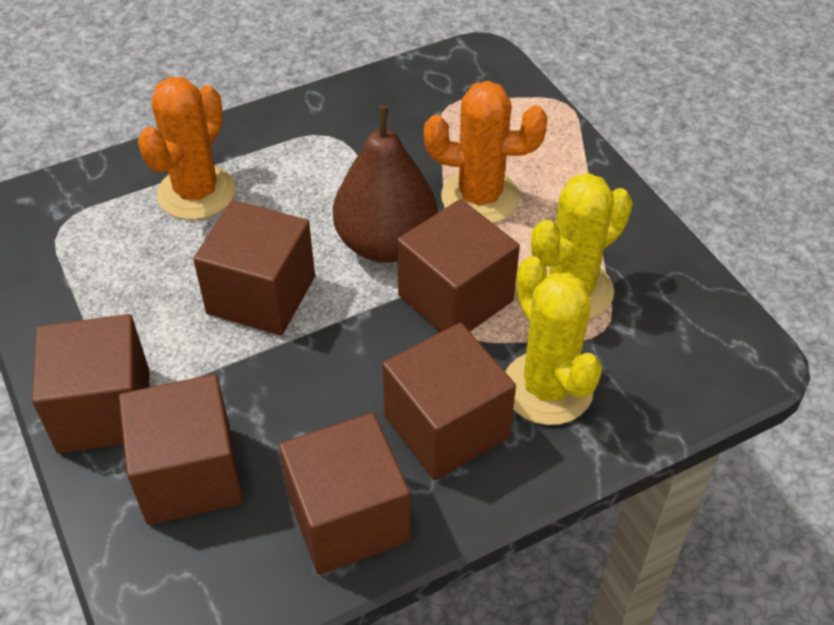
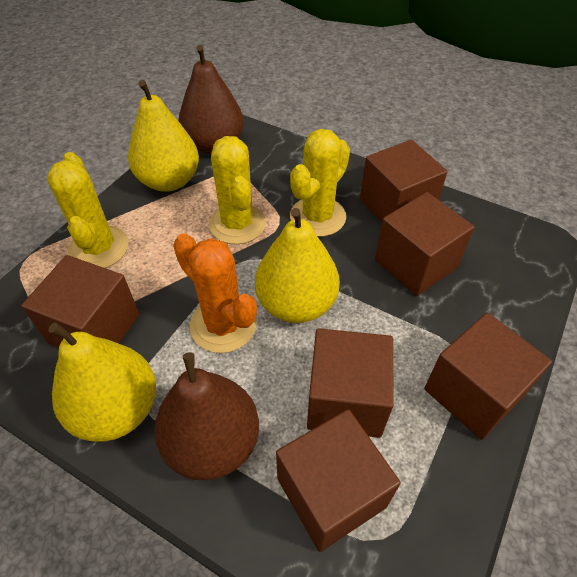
brown pear: [333,105,438,263] = 1 -> [154,352,259,480] [179,45,244,154] = 2
orange cactus: [138,77,236,220] [424,81,547,223] = 2 -> [173,233,257,353] = 1
yellow cactus: [505,256,602,425] [531,173,633,320] = 2 -> [47,152,129,268] [209,136,266,244] [290,129,350,237] = 3
yellow pear: none = 0 -> [48,322,156,442] [128,80,199,192] [255,208,340,323] = 3

